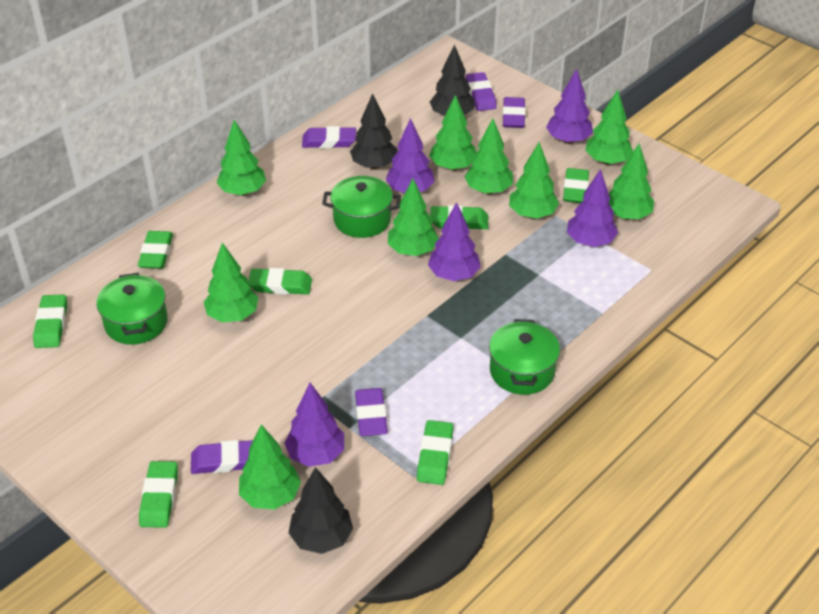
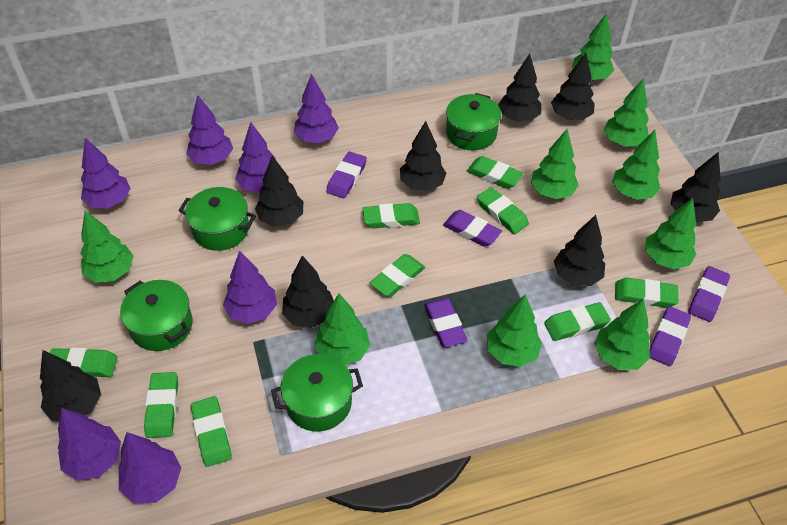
black tree: [289,467,353,554] [350,93,398,169] [430,44,475,116] = 3 -> [40,350,101,422] [255,156,303,227] [282,255,334,328] [400,121,447,191] [498,54,542,122] [551,53,595,120] [554,215,605,286] [670,152,721,222] = 8
green eraser: [33,294,67,348] [138,231,173,269] [139,461,178,528] [248,268,312,295] [417,420,453,485] [430,205,488,230] [563,168,589,203] = 7 -> [50,348,117,377] [144,372,178,438] [191,396,232,467] [362,203,420,228] [370,254,425,297] [467,156,523,189] [477,187,529,234] [544,302,611,341] [615,277,679,308] = 9
green pot: [97,273,168,345] [322,176,401,238] [489,319,560,395] = 3 -> [120,280,193,351] [178,187,256,251] [271,354,363,431] [446,93,501,150] = 4
purple tree: [284,383,344,467] [386,118,435,193] [428,202,481,281] [546,69,593,144] [567,169,618,247] = 5 -> [58,408,121,481] [81,138,130,209] [118,432,181,503] [187,95,233,165] [223,251,277,324] [236,122,281,193] [294,74,339,143] = 7

